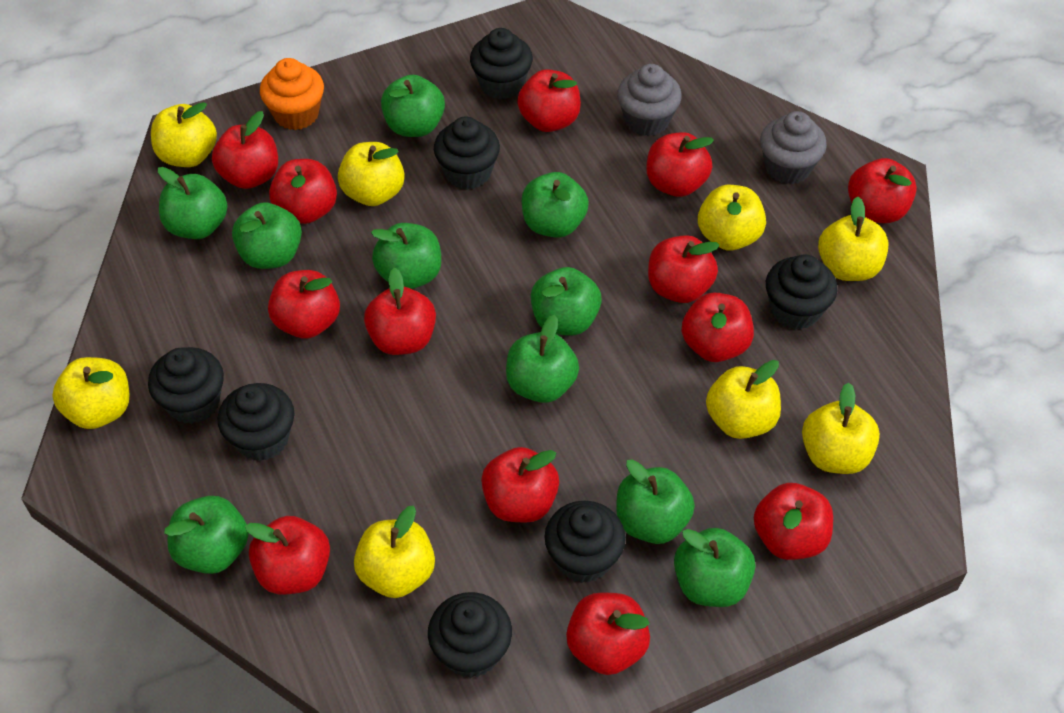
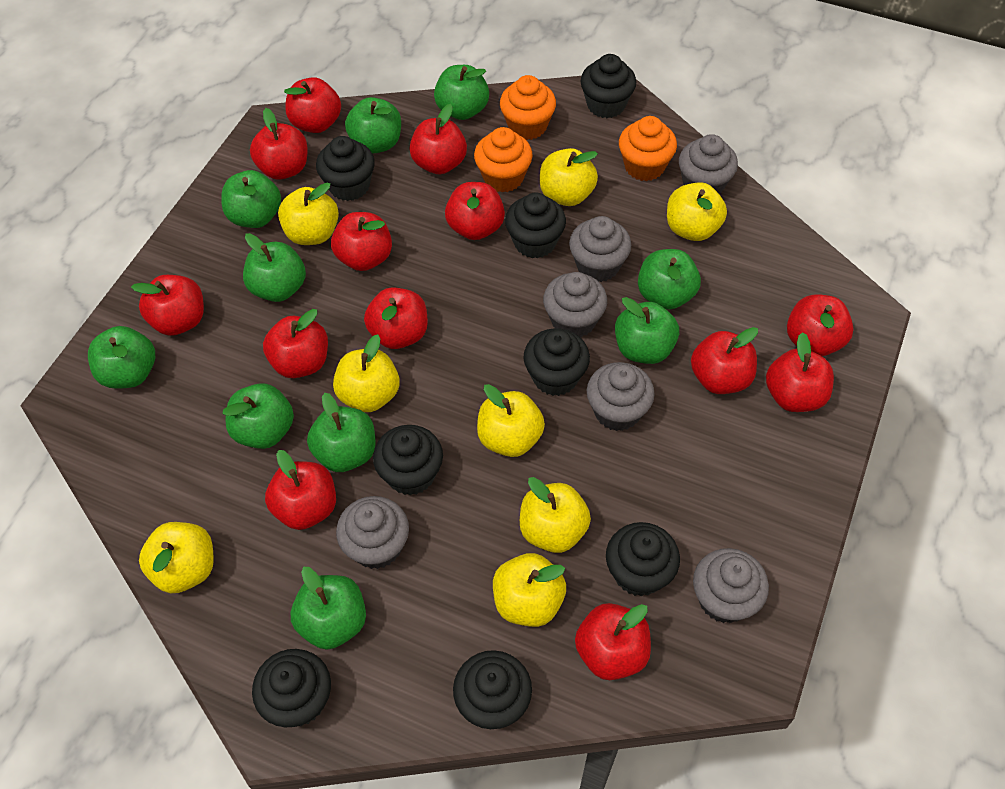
black cupcake: [148,347,224,424] [218,383,295,461] [428,592,512,678] [434,116,500,190] [470,28,533,99] [545,501,626,583] [766,254,837,330] = 7 -> [252,649,331,727] [316,136,375,201] [373,425,443,496] [453,650,532,729] [505,193,566,258] [523,328,590,396] [581,54,636,118] [606,522,680,596] = 8
grey cupcake: [617,64,682,136] [760,111,827,184] = 2 -> [336,496,409,569] [543,272,607,337] [569,216,631,282] [587,362,655,431] [679,134,738,195] [693,548,769,623] = 6
orange cupcake: [260,58,324,130] = 1 -> [474,127,533,193] [500,75,556,140] [619,116,677,181] = 3

